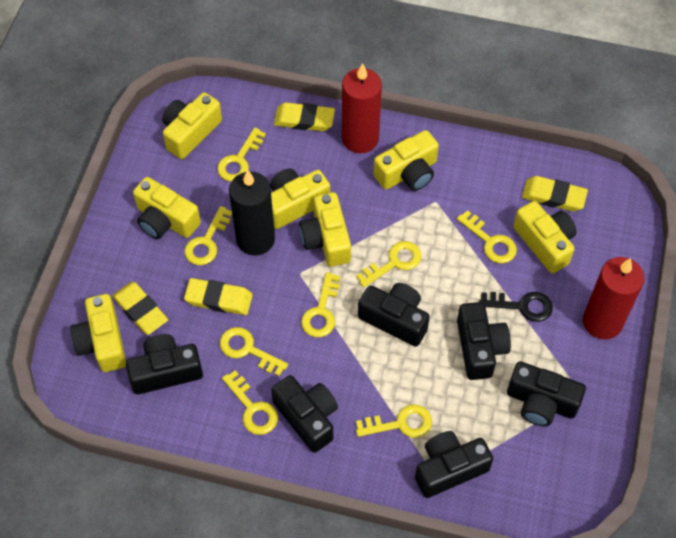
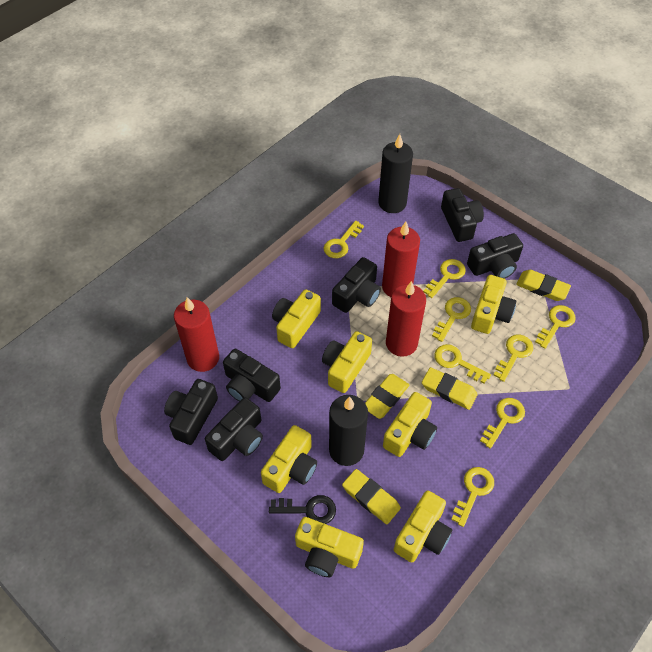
black candle: [229,170,275,256] = 1 -> [329,395,368,466] [378,134,413,213] = 2
red candle: [342,63,382,153] [583,257,644,339] = 2 -> [174,297,219,372] [382,222,420,297] [386,281,426,357] = 3

